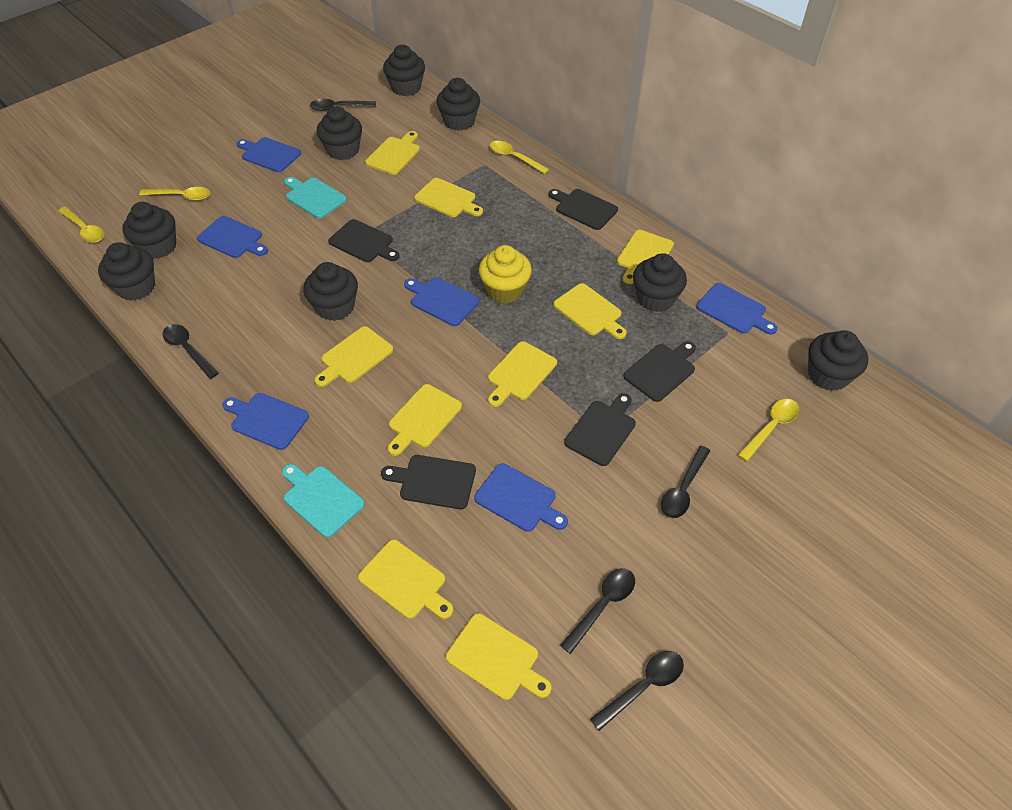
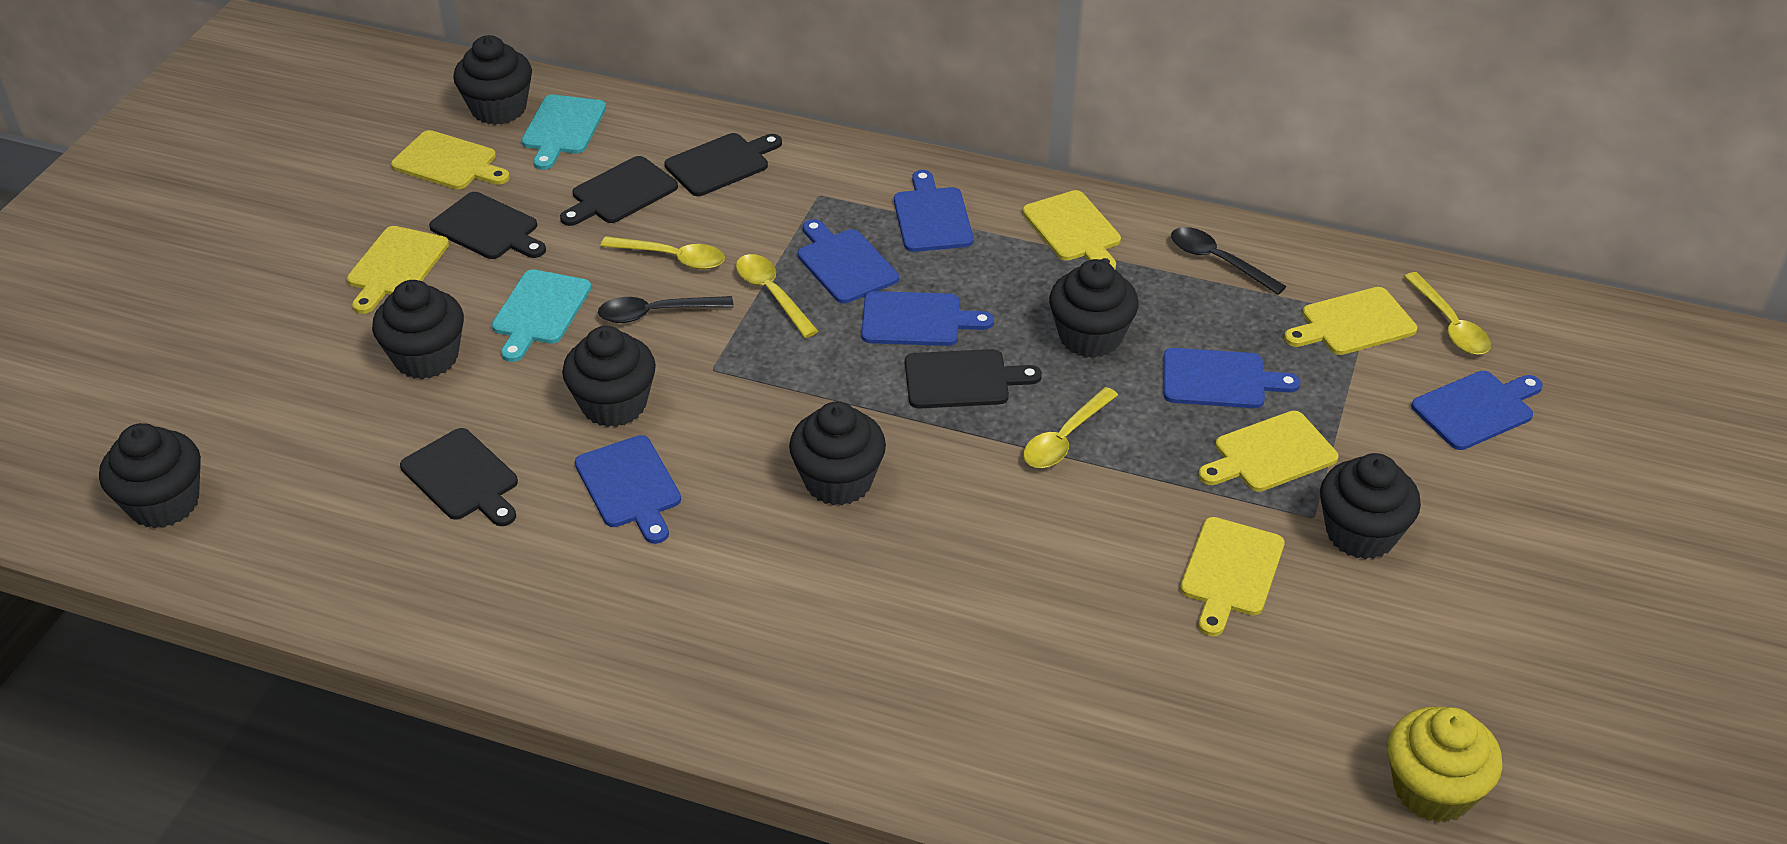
black cupcake: [98,242,155,301] [122,202,176,259] [303,262,358,321] [316,106,362,160] [383,45,425,96] [436,78,480,131] [633,253,687,312] [808,330,868,391] = 8 -> [99,423,201,528] [372,280,464,379] [453,35,532,125] [562,326,656,427] [789,402,886,506] [1049,259,1139,358] [1320,453,1421,559] = 7
black spoon: [162,324,219,379] [310,99,376,111] [560,568,635,654] [590,651,684,731] [661,446,710,518] = 5 -> [598,296,734,323] [1171,227,1286,295] = 2
yellow cutting board: [314,326,393,387] [358,539,453,619] [365,131,420,175] [387,384,462,456] [414,178,483,217] [446,613,551,700] [488,341,557,407] [553,283,627,339] [617,230,674,284] = 9 -> [347,226,449,314] [391,130,510,190] [1022,190,1121,270] [1180,517,1285,636] [1198,411,1338,492] [1284,287,1417,355] = 6

